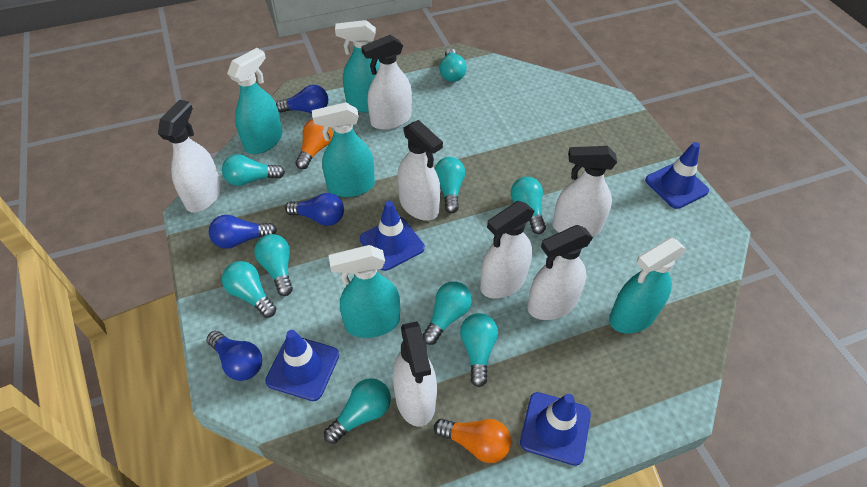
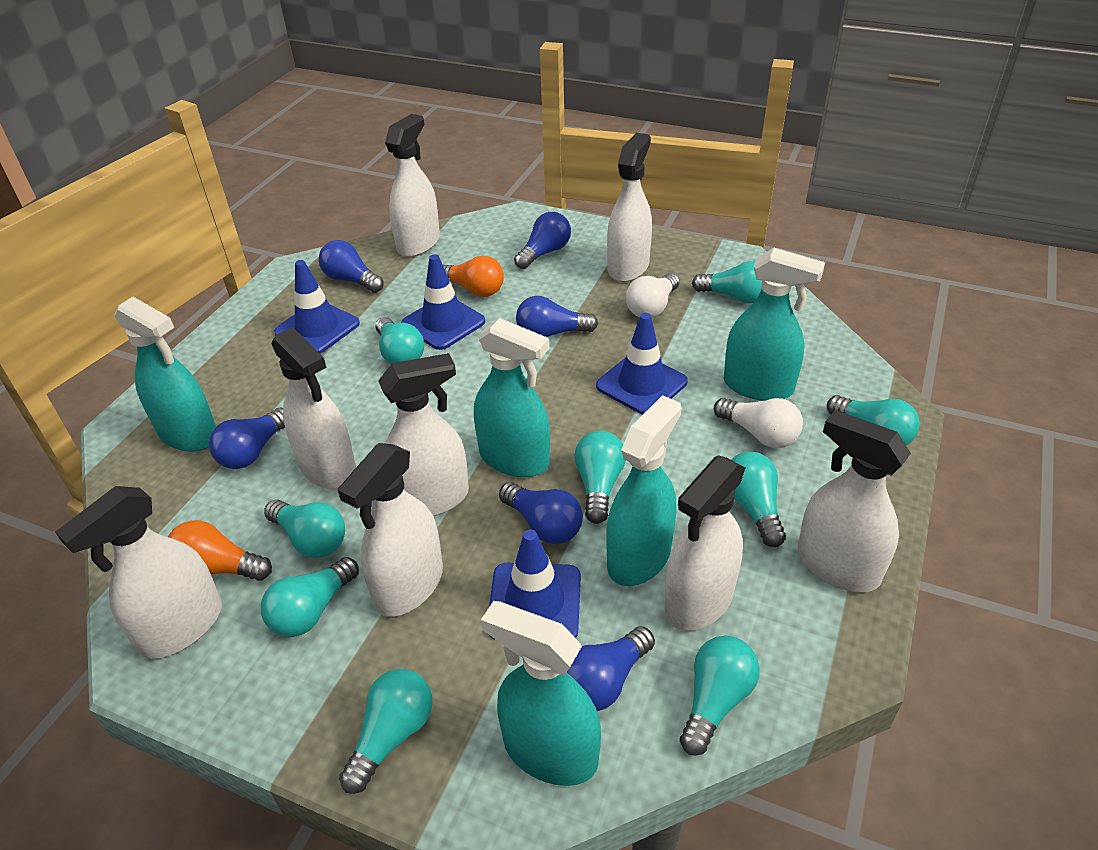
blue light bulb: [207,331,262,381] [209,215,277,249] [276,85,328,114] [285,193,344,226] = 4 -> [209,408,285,469] [319,240,384,293] [499,482,583,544] [514,212,571,269] [516,296,598,337] [567,626,655,711] = 6
white light bulb: none = 0 -> [626,273,679,318] [714,398,803,448] = 2
white spray bottle: [158,100,222,213] [361,35,412,130] [393,321,437,427] [397,120,443,221] [480,201,535,299] [527,225,593,320] [552,146,617,237] = 7 -> [55,486,222,659] [272,327,356,489] [338,443,443,617] [378,353,469,516] [385,114,440,257] [607,133,652,282] [664,455,745,631] [797,410,911,592] = 8

